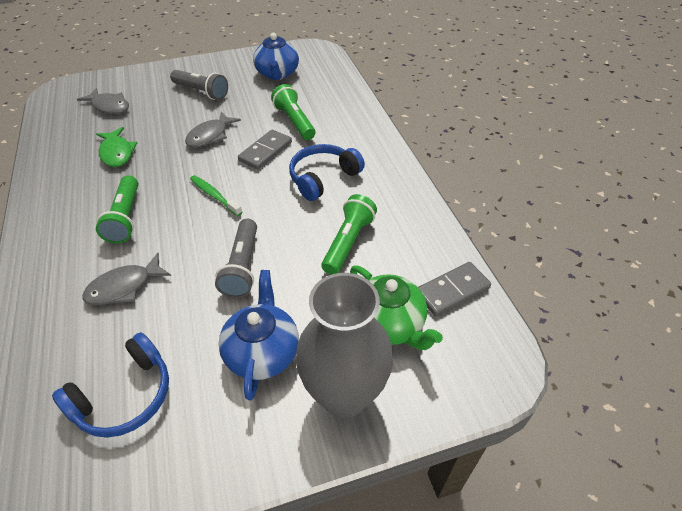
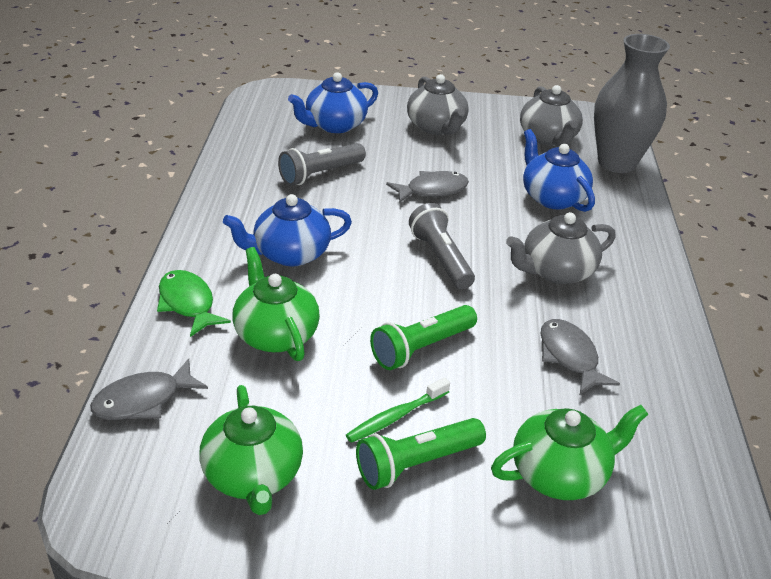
blue headphones: [52,332,169,438] [289,144,365,201] = 2 -> none = 0
blue teapot: [218,270,299,400] [253,33,299,80] = 2 -> [223,194,352,266] [288,72,378,133] [523,129,595,212] = 3
green flashlight: [96,175,138,243] [271,84,316,140] [321,194,377,275] = 3 -> [356,418,486,490] [370,305,477,370] = 2
green teapot: [350,266,443,350] = 1 -> [199,385,303,515] [232,247,320,361] [491,405,648,500] = 3
grey domino: [238,130,292,170] [418,262,491,316] = 2 -> none = 0
grey teapot: none = 0 -> [407,74,469,135] [506,212,616,284] [520,85,583,146] = 3

